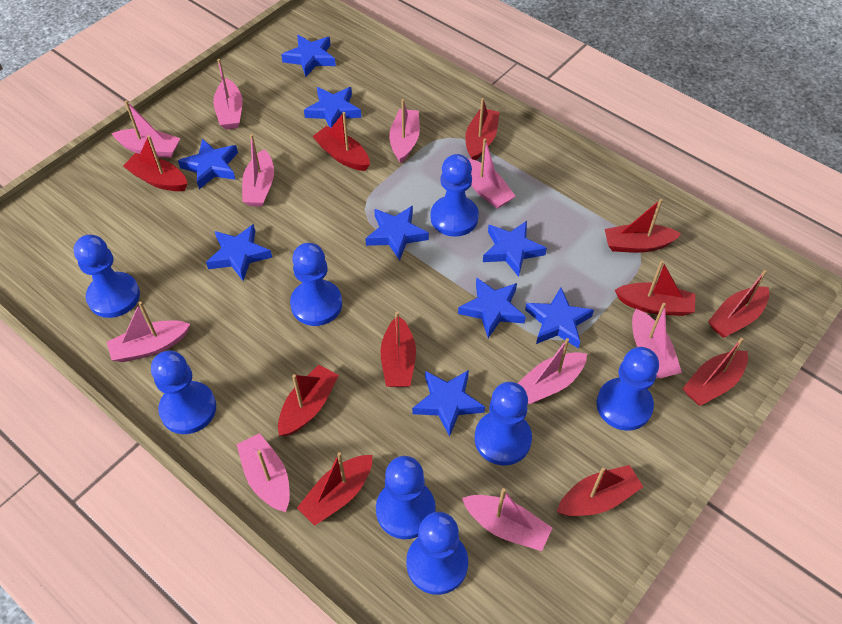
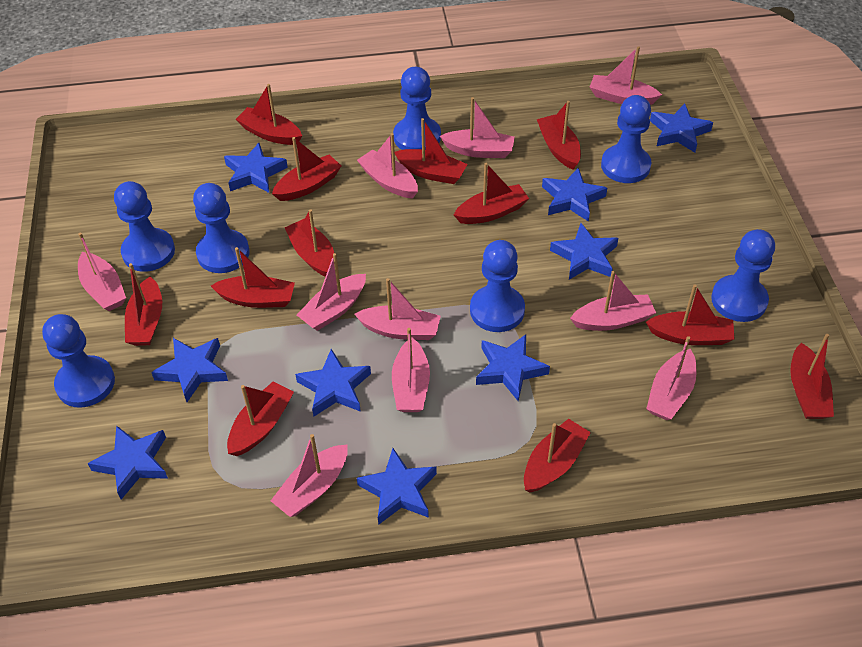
blue pawn: [74,235,140,318] [151,350,216,434] [290,243,342,326] [376,456,436,539] [406,512,468,595] [431,154,479,237] [475,382,532,465] [596,347,659,431] = 8 -> [42,314,115,408] [114,181,175,272] [193,183,250,273] [393,67,441,150] [470,240,525,332] [601,95,651,183] [711,229,775,322] = 7
red boat: [123,135,187,191] [278,365,339,436] [297,452,372,526] [312,112,370,171] [380,311,416,387] [465,98,499,160] [557,465,643,516] [605,199,681,253] [615,260,695,316] [682,338,748,406] [708,270,769,338] = 11 -> [125,263,162,346] [211,247,295,308] [227,381,294,456] [236,84,302,145] [272,137,341,201] [284,209,335,277] [395,118,467,184] [454,163,529,224] [524,419,591,493] [537,101,581,170] [646,284,734,345] [790,334,834,419] = 12

